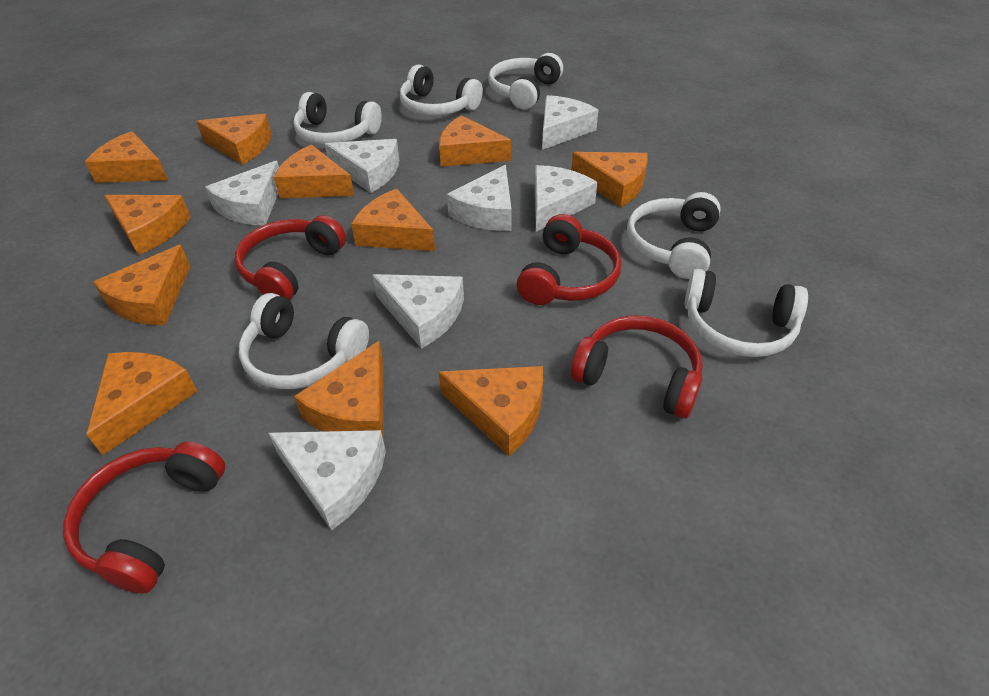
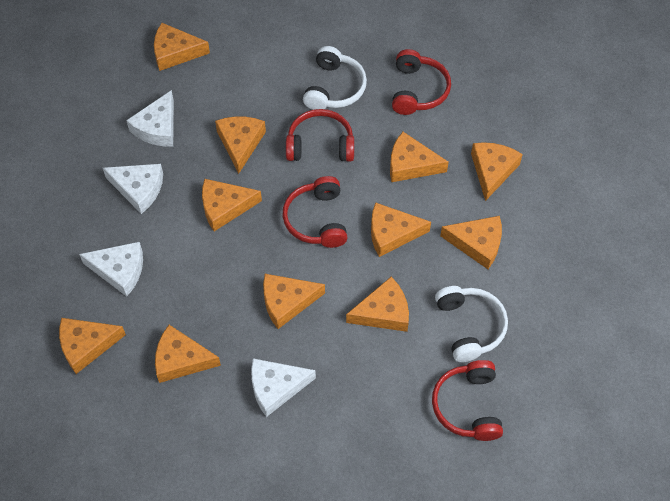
white cheese: [205,161,279,226] [268,430,386,531] [325,139,399,193] [372,274,464,349] [447,165,512,231] [535,165,598,232] [542,95,598,150] = 7 -> [79,242,143,297] [103,164,163,214] [126,90,174,147] [251,358,316,417] = 4
white headphones: [239,293,369,389] [293,92,382,145] [400,65,483,116] [488,53,563,110] [627,192,721,279] [684,269,808,357] = 6 -> [303,46,367,110] [435,286,508,362] = 2

